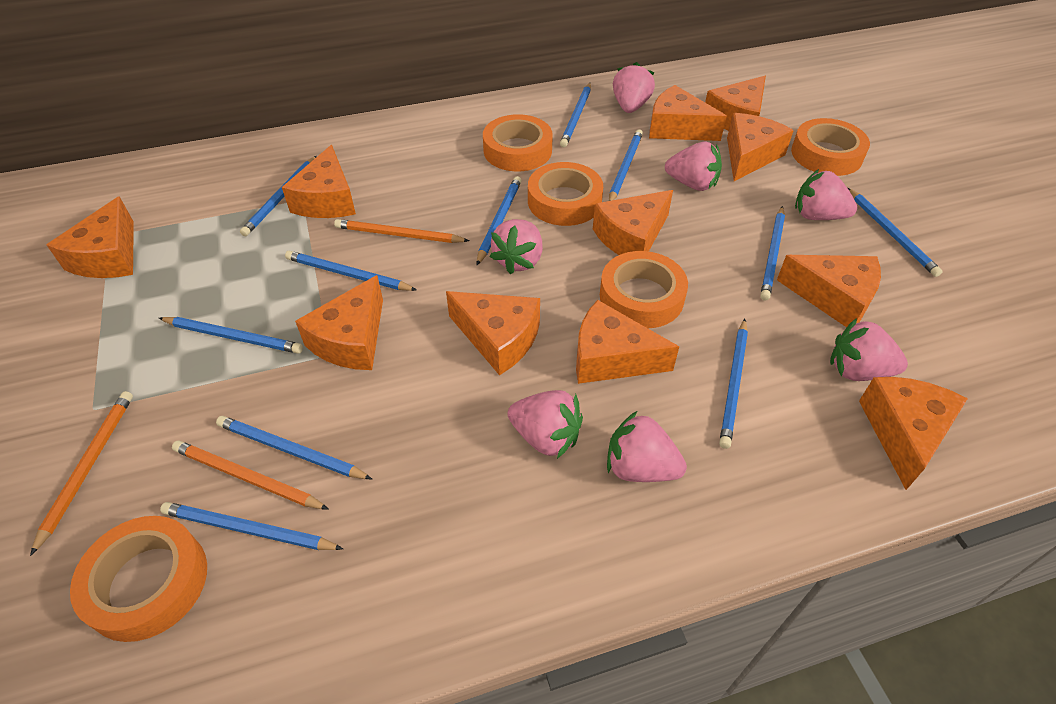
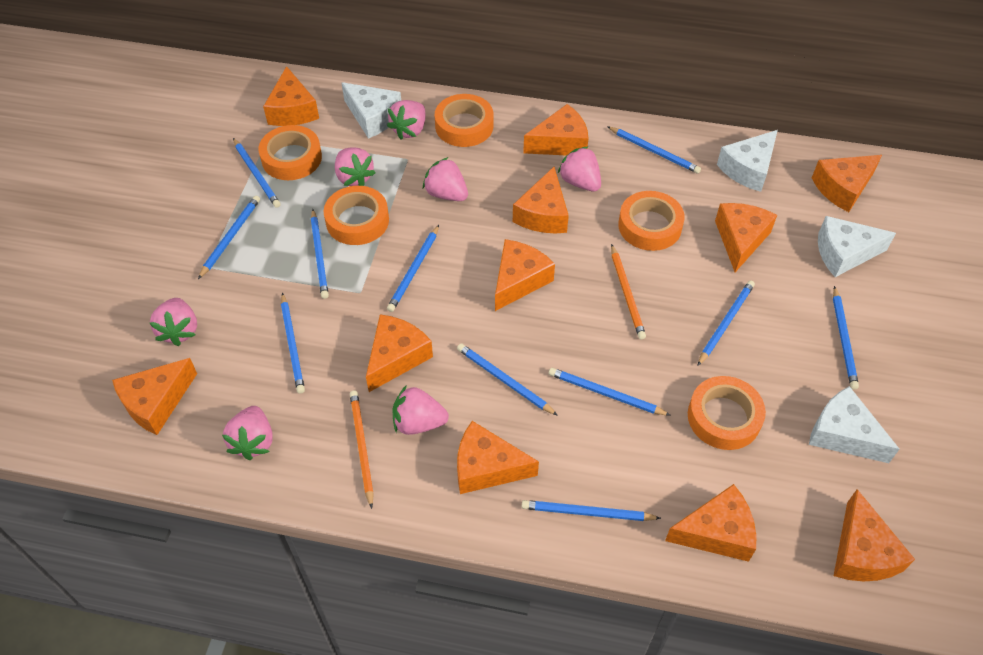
orange pencil: [30,391,133,556] [172,440,329,510] [334,219,470,243] = 3 -> [350,390,374,509] [611,244,646,339] = 2
white cheese: none = 0 -> [341,82,401,139] [717,130,778,192] [809,386,899,463] [818,216,896,277] = 4

